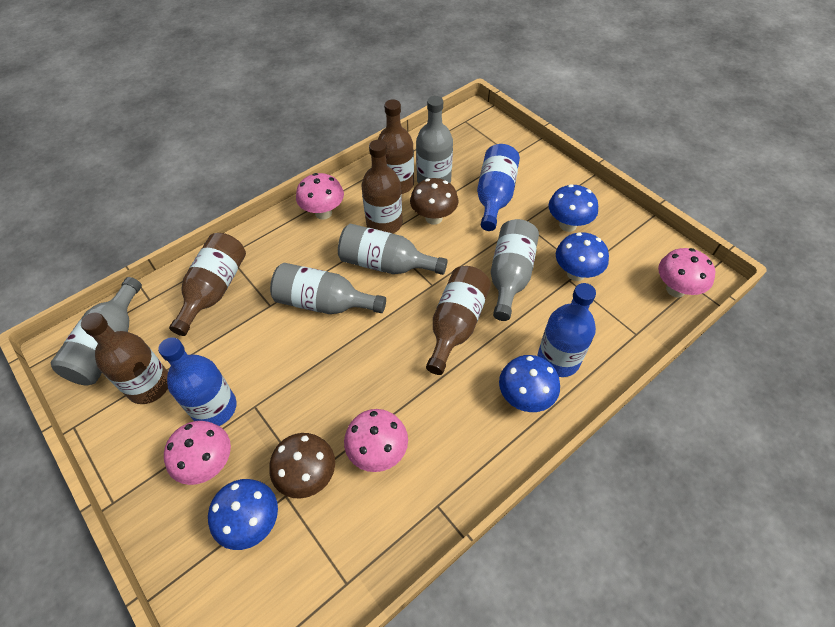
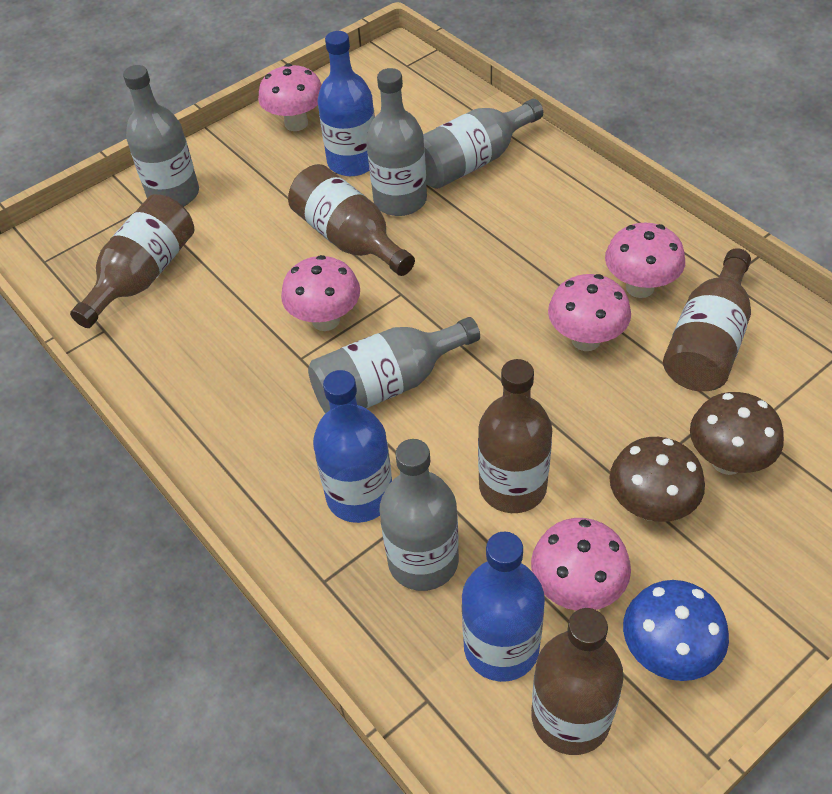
blue mushroom: [208,479,278,550] [499,355,560,412] [548,184,598,232] [556,232,609,281] = 4 -> [623,580,729,681] = 1
pink mushroom: [164,421,231,485] [296,173,344,219] [344,409,408,472] [658,248,715,297] = 4 -> [258,64,322,131] [281,255,360,331] [531,518,631,611] [548,274,631,351] [605,223,685,298] = 5

